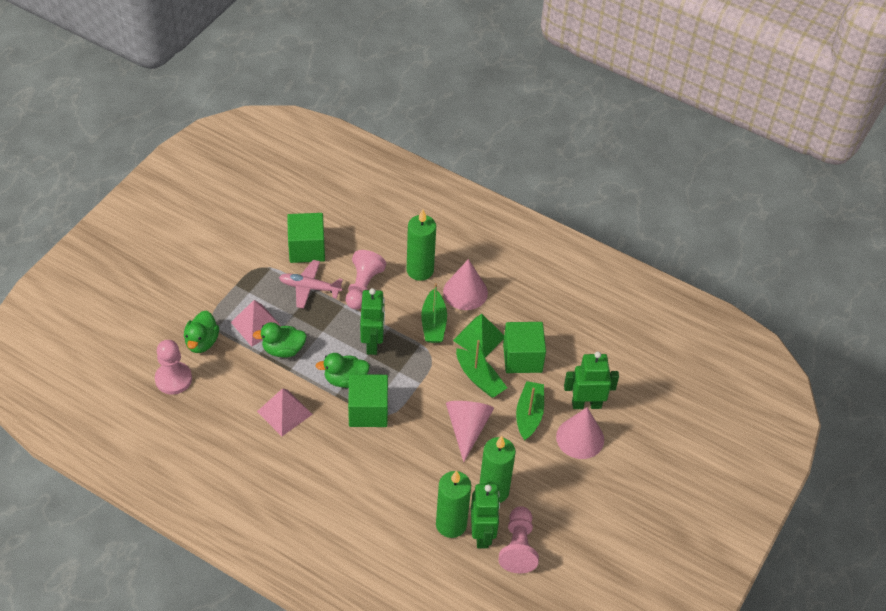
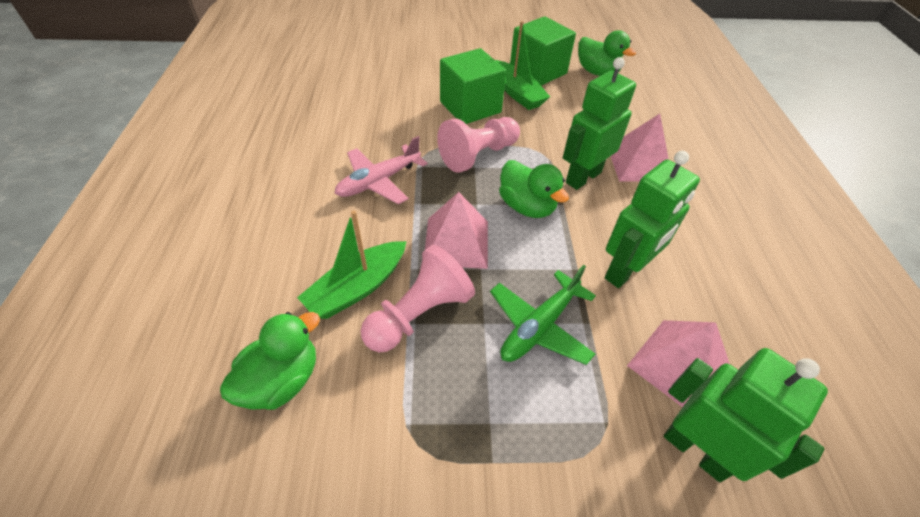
green boat: [421,283,447,343] [456,340,507,398] [516,381,544,441] = 3 -> [297,210,407,319] [496,21,550,110] = 2
green candle: [407,209,436,281] [436,470,471,538] [479,436,516,503] = 3 -> none = 0
green cube: [287,213,325,263] [348,374,388,427] [503,322,546,373] = 3 -> [440,48,506,124] [510,16,576,86] = 2
green plane: none = 0 -> [490,265,596,365] = 1
green pyramid: [453,314,504,358] = 1 -> none = 0
pink cone: [443,259,488,310] [446,401,494,462] [556,407,604,459] = 3 -> none = 0
pink pawn: [155,340,192,395] [346,250,386,309] [498,506,539,573] = 3 -> [361,245,475,352] [437,117,520,173] = 2
pink pyramid: [231,300,281,347] [257,388,313,436] = 2 -> [425,192,488,269] [611,114,669,182] [627,320,730,407] = 3

